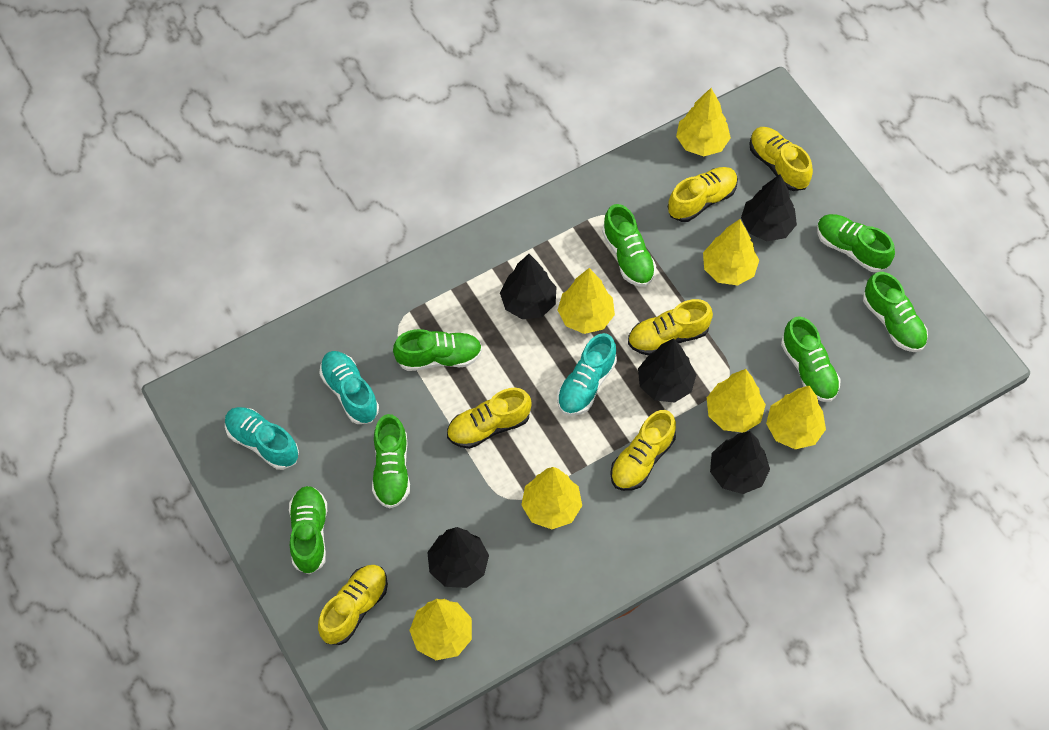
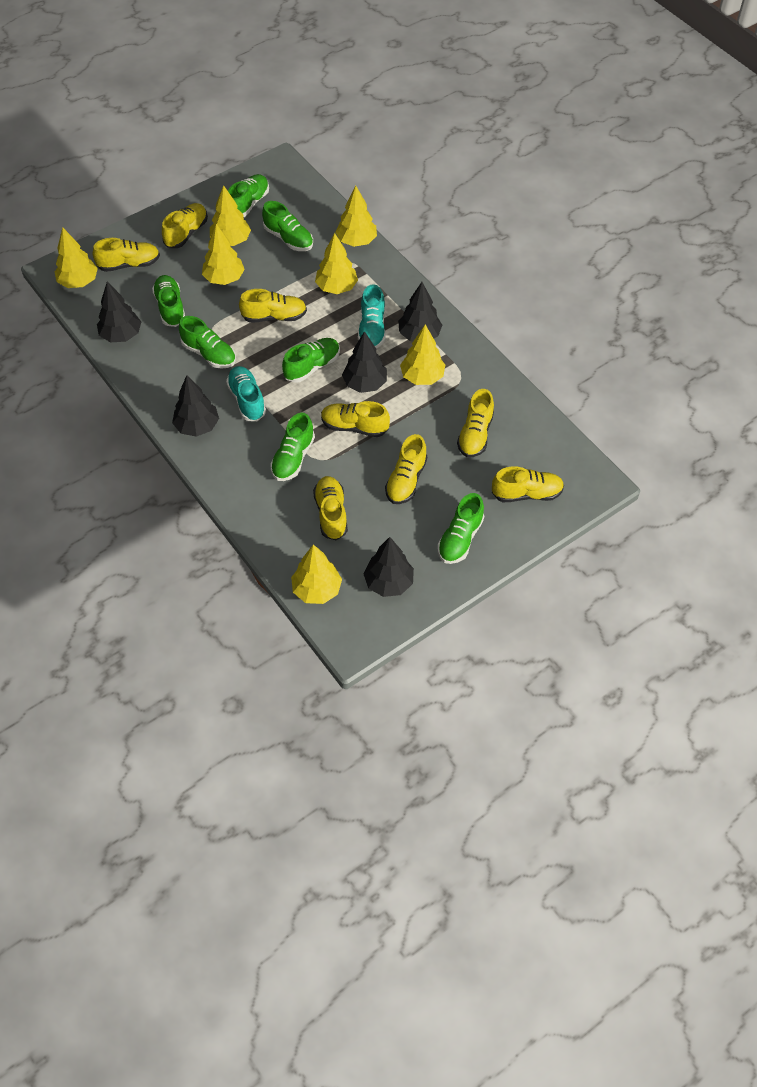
turquoise shoe: [225,407,299,470] [319,351,379,424] [557,333,617,416] = 3 -> [226,366,266,421] [358,284,386,348] = 2
yellow shoe: [318,565,388,645] [447,388,532,449] [610,410,676,491] [628,299,713,355] [668,167,738,222] [749,127,813,191] = 6 -> [93,238,160,272] [162,203,208,248] [239,289,307,323] [313,476,348,540] [321,401,390,437] [385,434,427,504] [457,389,494,458] [492,466,564,502] = 8

